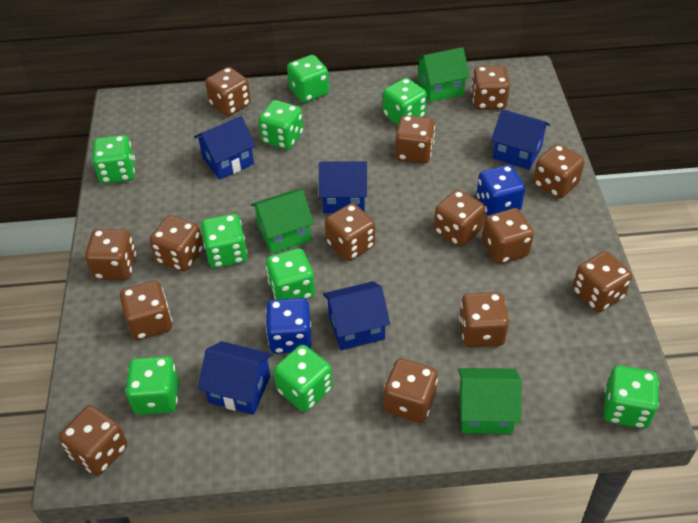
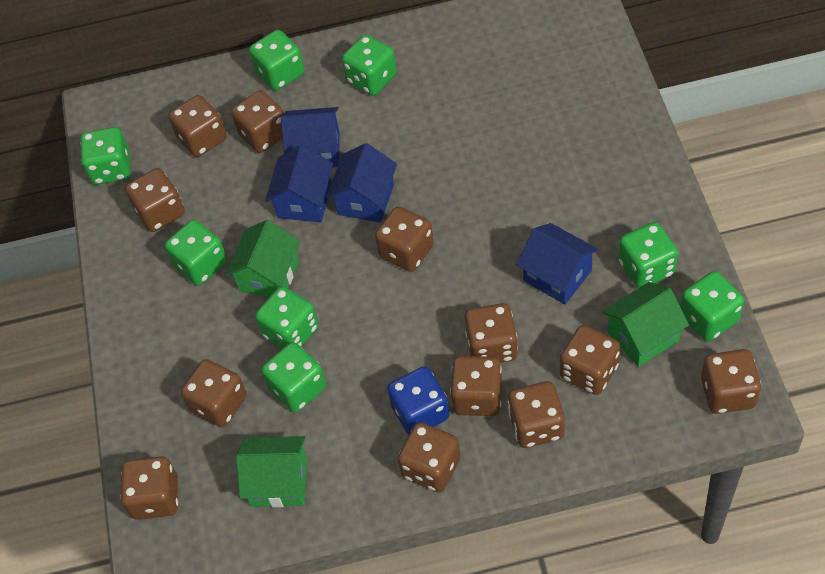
blue dice: [266,298,312,354] [476,165,525,216] = 2 -> [387,366,449,434] = 1
blue house: [194,116,256,179] [198,341,272,415] [319,161,367,213] [323,281,390,350] [491,109,550,170] = 5 -> [265,145,333,222] [281,107,339,167] [326,143,397,222] [517,223,599,304] = 4
brown dice: [59,405,127,476] [85,229,136,280] [120,281,172,340] [150,215,204,272] [205,67,251,116] [325,203,375,261] [384,358,438,423] [395,115,435,163] [434,190,485,247] [459,292,509,348] [471,66,510,110] [482,208,534,264] [533,144,585,199] [573,251,632,312] = 14 -> [120,456,178,520] [125,168,185,232] [169,95,227,157] [181,359,247,427] [231,90,284,153] [375,207,434,272] [398,422,461,492] [450,356,502,416] [464,303,518,363] [508,381,565,448] [560,325,620,395] [701,349,761,414] = 12
green dice: [92,135,135,184] [126,356,179,415] [201,214,247,268] [258,100,303,150] [266,248,315,300] [274,345,333,412] [287,55,329,103] [383,78,427,125] [604,366,659,429] = 9 -> [80,127,131,185] [165,220,227,285] [249,30,304,91] [255,286,318,349] [261,342,326,412] [342,35,397,96] [618,222,678,288] [680,271,744,341] = 8

